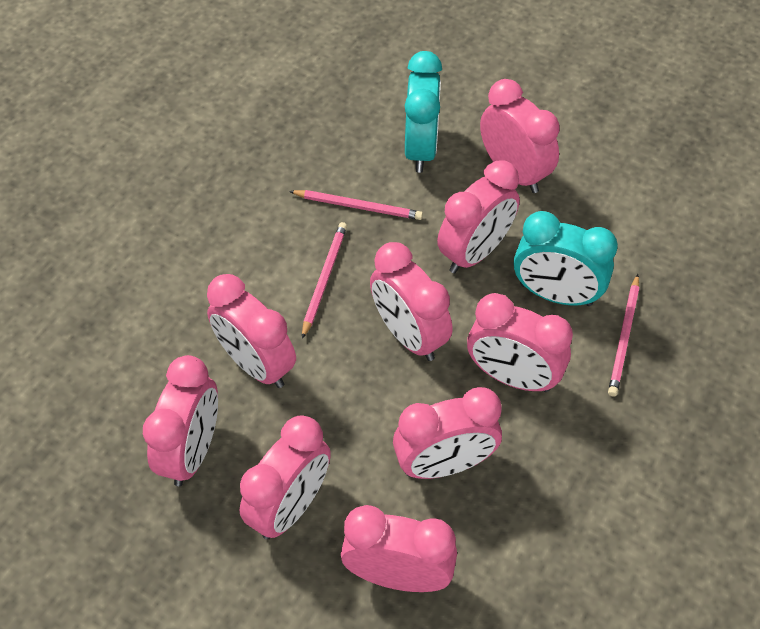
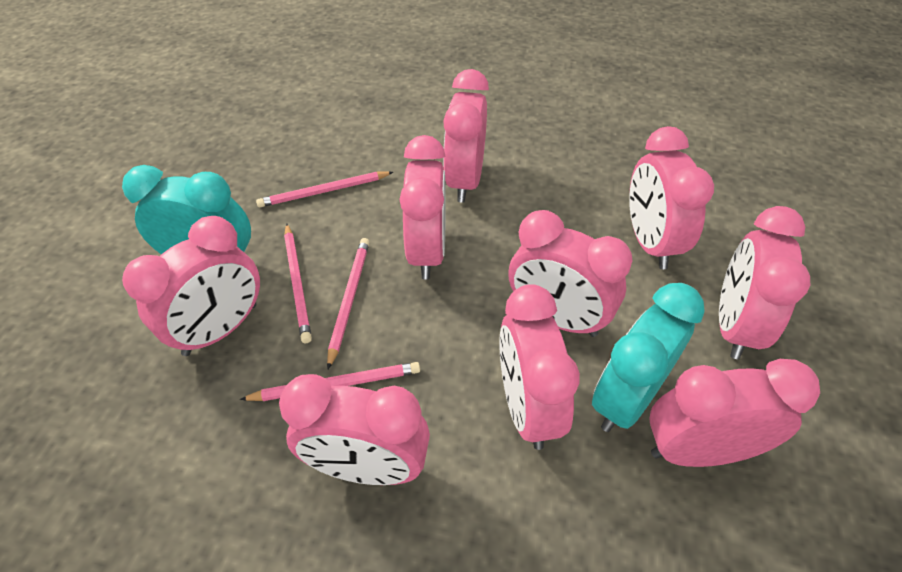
pink pencil: [289,190,423,220] [302,222,347,339] [608,274,640,397] = 3 -> [240,362,420,401] [256,171,393,207] [284,224,312,343] [327,238,369,369] = 4

